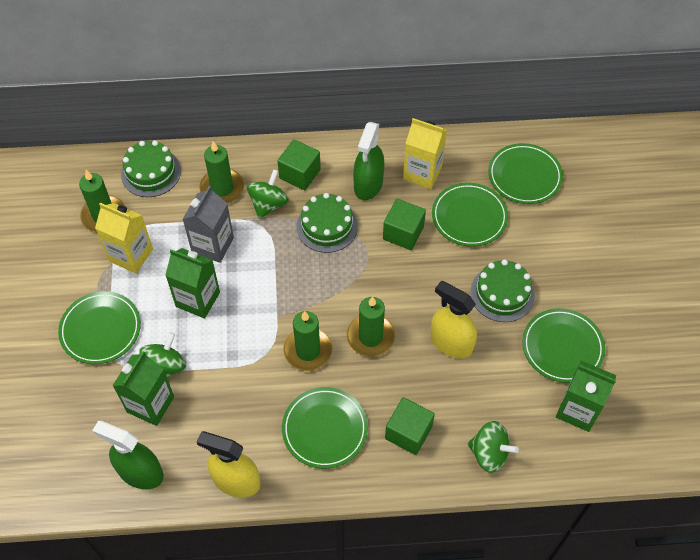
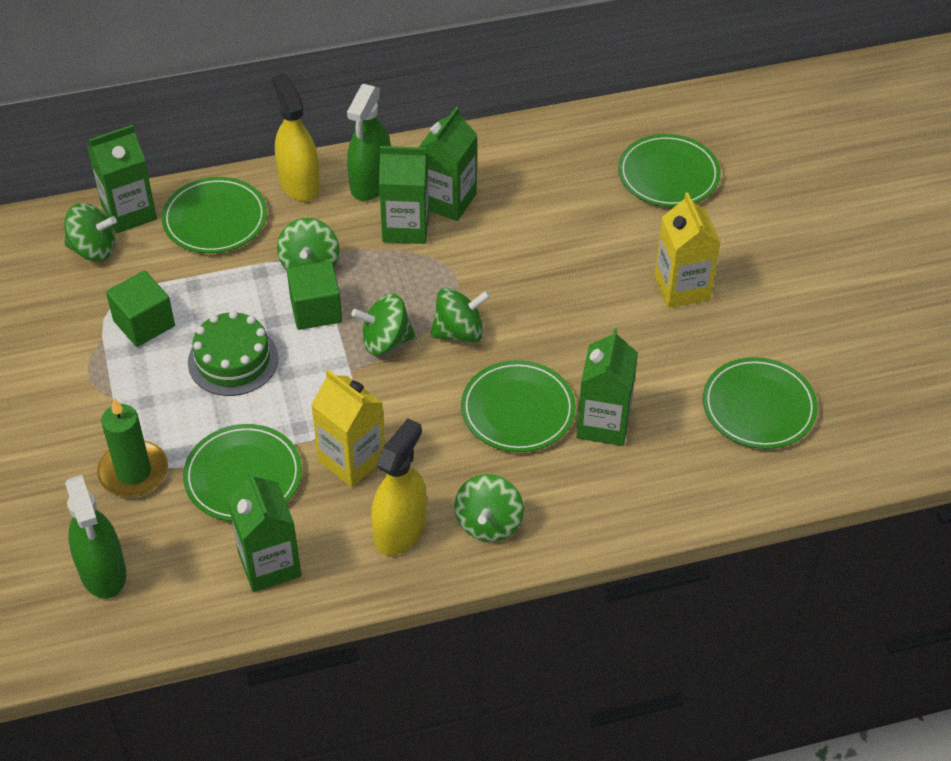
green cake: [121,140,181,197] [296,193,358,253] [470,259,535,322] = 3 -> [188,311,278,396] = 1
green candle: [79,170,125,232] [199,141,244,203] [283,311,333,371] [347,296,395,357] = 4 -> [97,398,168,497] = 1
green carton: [113,351,174,426] [165,248,220,319] [556,360,616,432] = 3 -> [87,125,157,233] [227,471,301,592] [379,146,429,244] [419,107,477,221] [576,328,638,446] = 5
green cube: [278,139,321,190] [383,199,426,250] [385,397,435,455] = 3 -> [106,271,175,347] [287,261,342,330] = 2
green spinning top: [139,332,186,377] [247,169,289,219] [468,421,519,473] = 3 -> [64,203,117,261] [277,218,339,270] [351,293,416,355] [430,288,491,343] [454,474,524,542] = 5
grey carton: [183,186,234,263] = 1 -> none = 0

